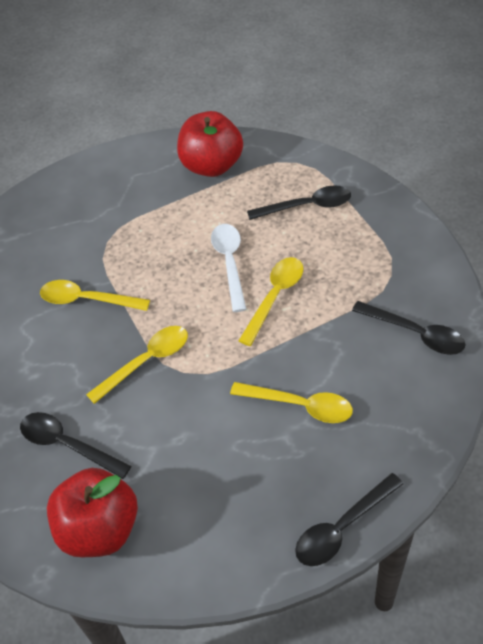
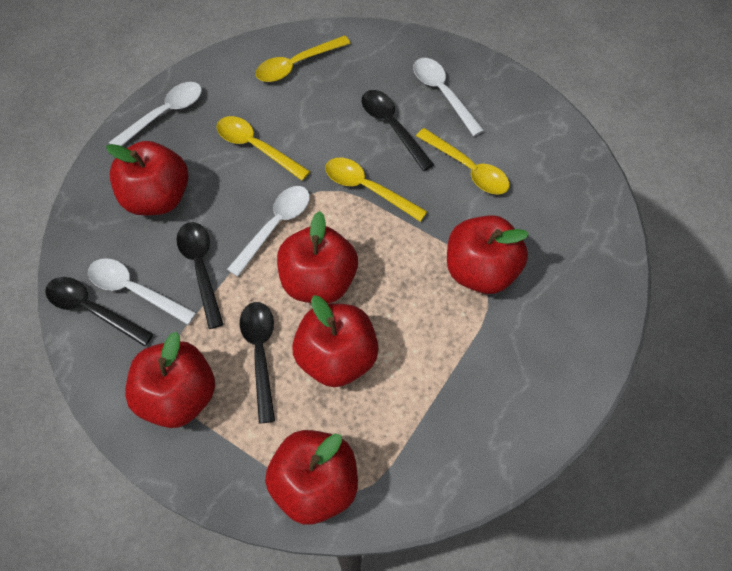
red apple: [47,468,138,557] [177,111,243,177] = 2 -> [106,141,188,215] [125,332,215,428] [265,430,358,525] [277,211,358,304] [292,295,379,387] [447,215,529,294] = 6
white spoon: [211,224,247,312] = 1 -> [88,258,196,325] [109,82,202,146] [227,186,310,277] [413,58,484,136] = 4

